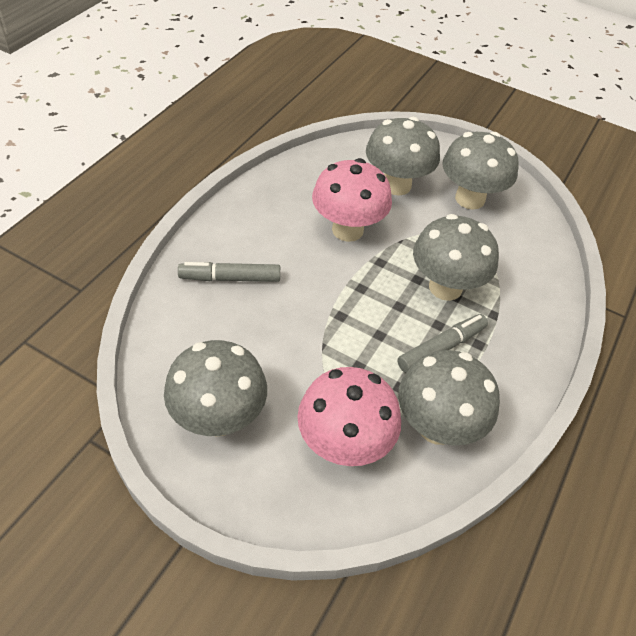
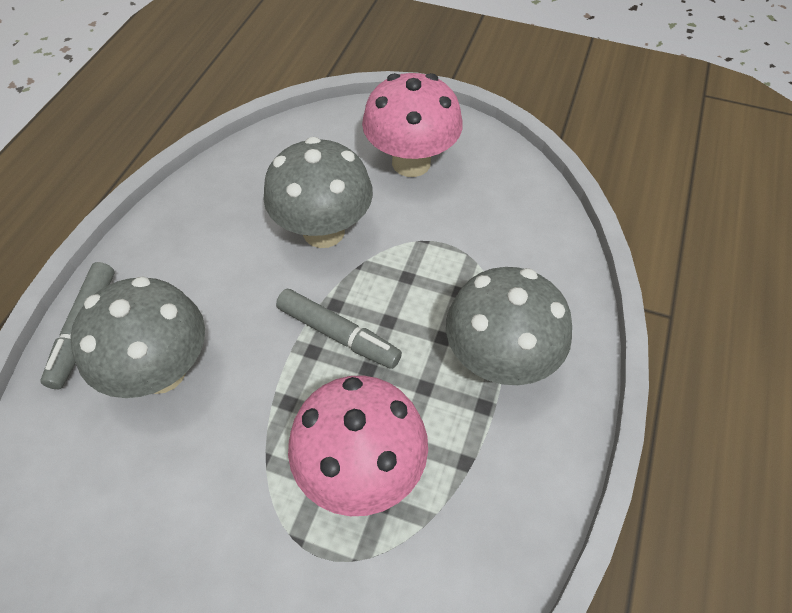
grey mushroom: [164,340,267,436] [366,117,440,195] [398,350,500,445] [413,214,499,301] [443,132,519,210] = 5 -> [70,276,205,398] [263,137,373,248] [446,267,572,385] = 3

